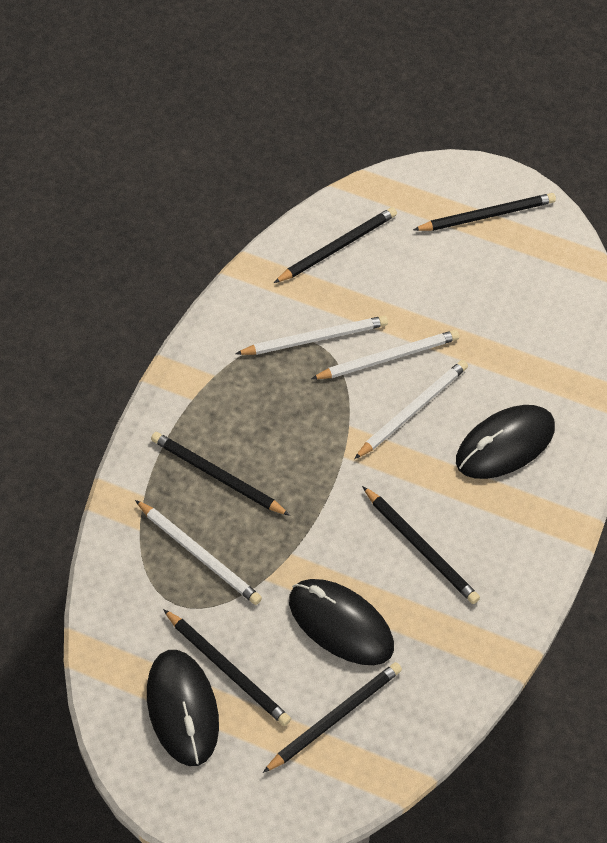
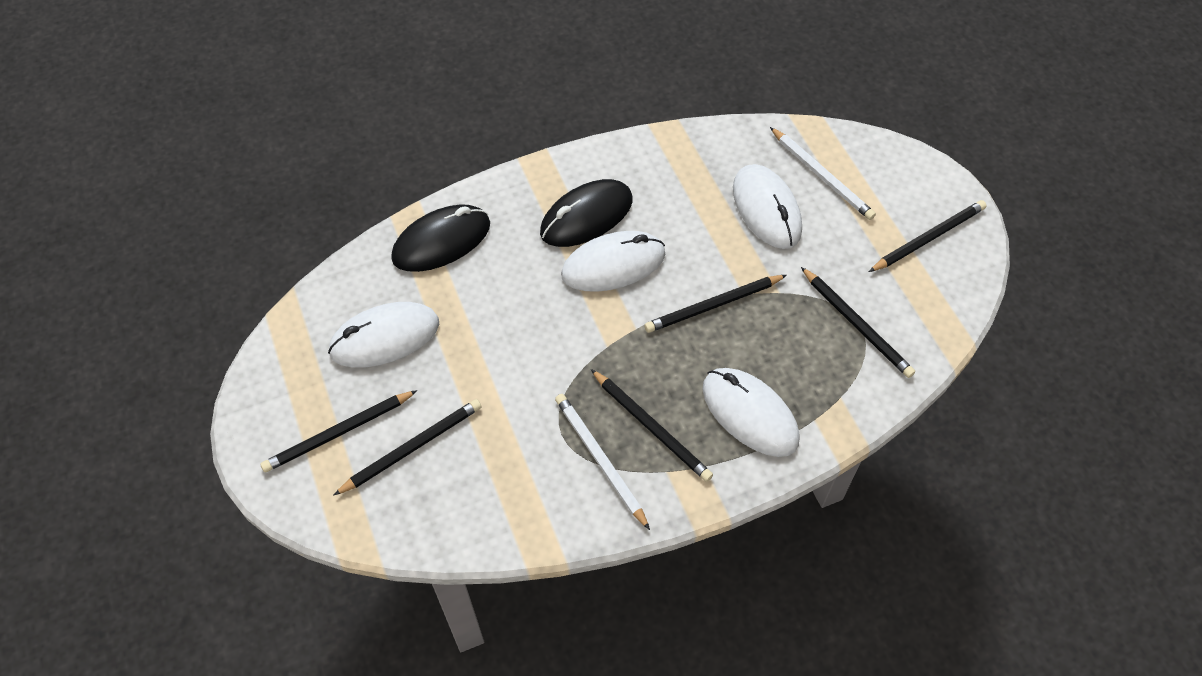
black mouse: [147,650,219,766] [289,579,394,665] [456,405,555,479] = 3 -> [391,204,490,272] [540,179,633,247] = 2
white mouse: none = 0 -> [328,302,439,367] [561,231,665,292] [702,368,800,457] [733,164,802,249] = 4
white pencil: [135,500,262,605] [235,316,388,355] [311,330,459,379] [354,360,468,459] = 4 -> [555,394,650,530] [770,127,876,220] = 2

